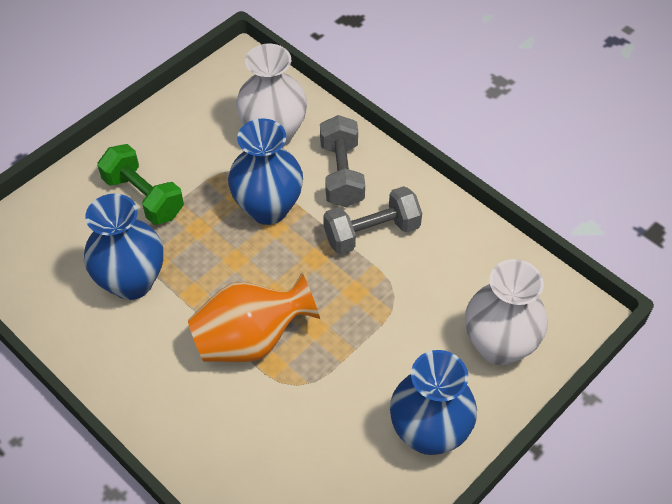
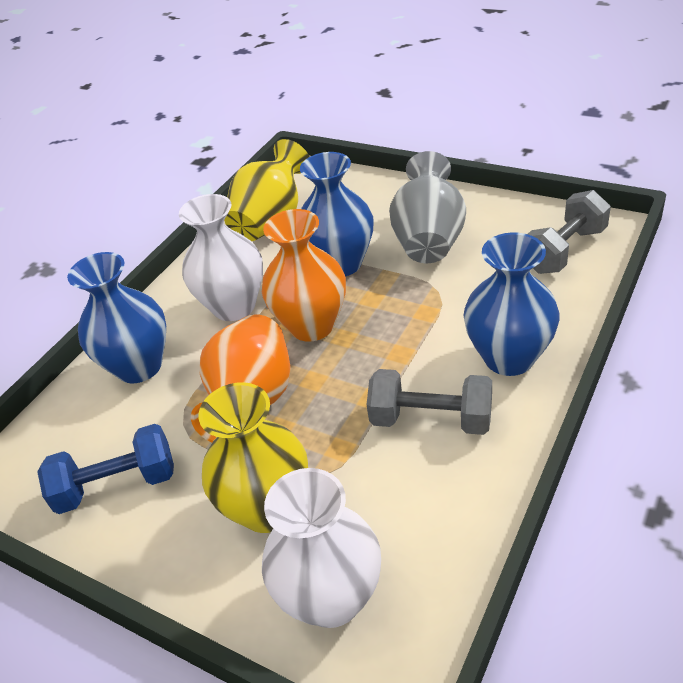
blue dumbbell: none = 0 -> [37,424,174,514] = 1
green dumbbell: [97,144,184,225] = 1 -> none = 0
grey vase: none = 0 -> [389,151,466,263] = 1
orange vase: [188,273,320,362] = 1 -> [191,314,291,442] [262,209,346,342] = 2
yellow vase: none = 0 -> [198,382,308,533] [224,139,310,241] = 2

